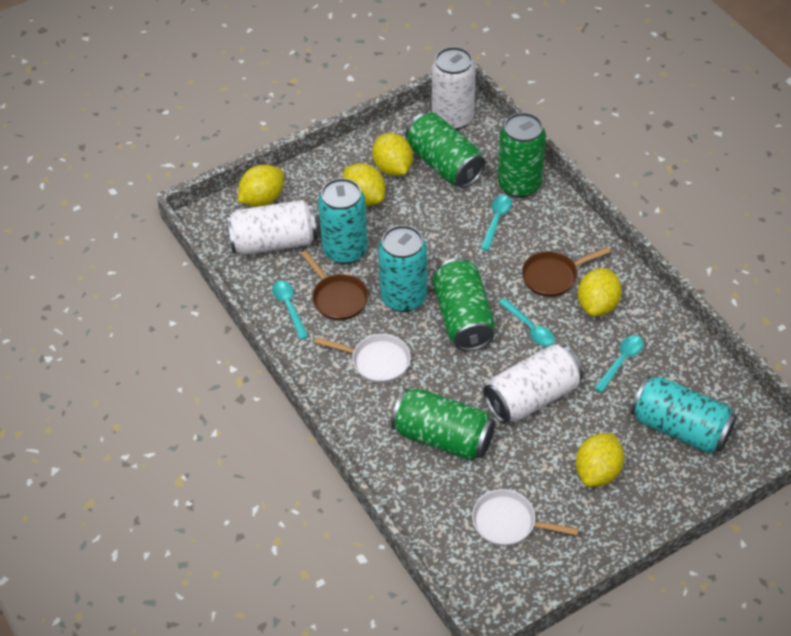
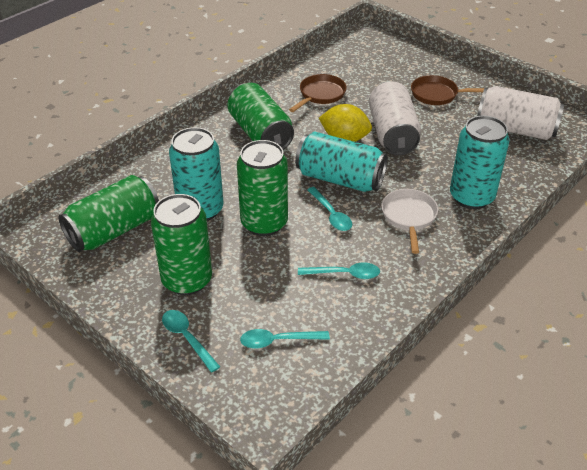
white can: [227,200,317,255] [432,47,476,130] [483,344,583,423] = 3 -> [369,81,421,155] [477,86,565,140] = 2
white pan: [314,334,411,383] [472,489,579,546] = 2 -> [381,189,438,254] = 1
yellow lemon: [238,164,284,207] [342,163,385,206] [372,133,413,176] [576,433,624,487] [578,268,622,316] = 5 -> [319,104,372,142] = 1

